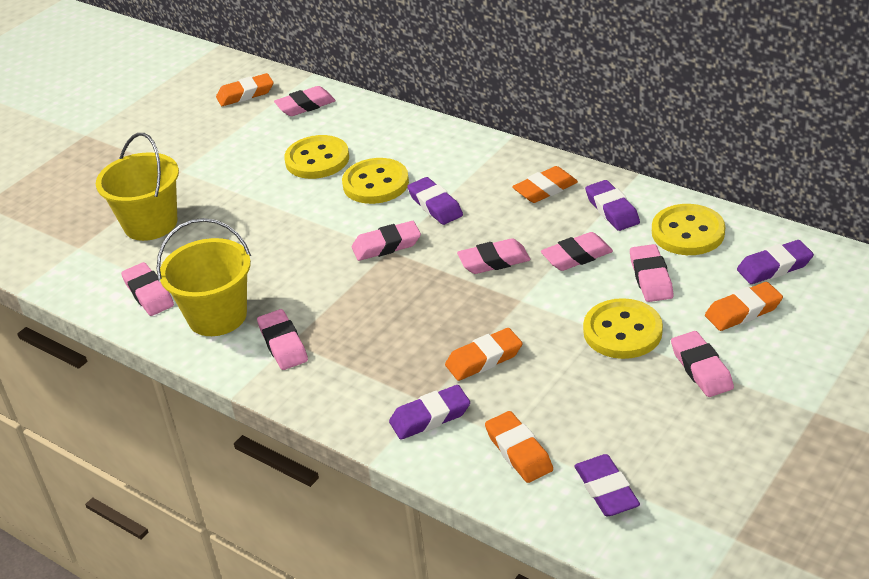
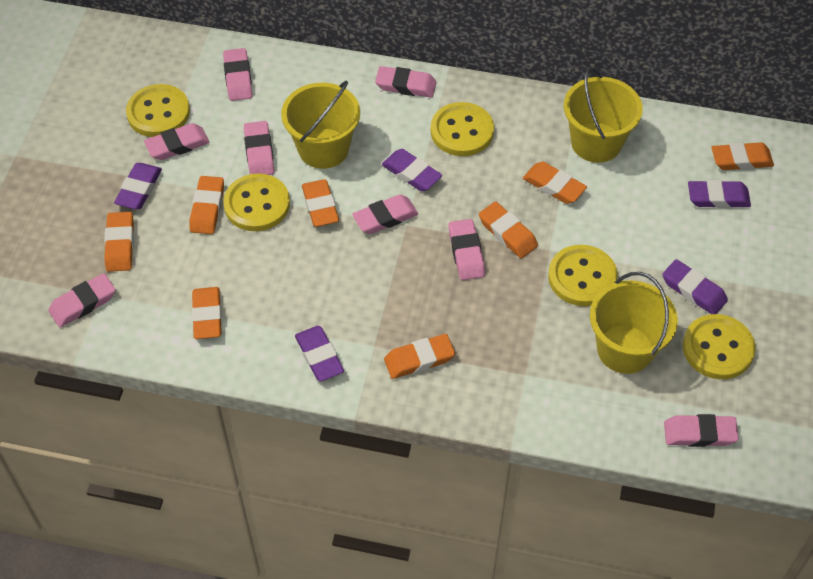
orange eraser: [216,73,273,106] [445,328,523,381] [485,411,553,483] [512,166,578,203] [705,282,783,331] = 5 -> [104,212,134,272] [189,176,224,234] [192,287,222,339] [302,179,339,227] [384,334,455,379] [479,201,538,258] [523,162,587,204] [711,142,774,170] = 8
yellow bucket: [96,133,179,241] [157,218,251,336] = 2 -> [281,81,360,169] [564,67,643,163] [590,272,678,374] = 3
yellow button: [284,135,349,179] [342,158,409,204] [583,298,663,359] [652,204,725,255] = 4 -> [126,84,190,137] [223,174,290,231] [431,102,494,156] [548,245,618,306] [683,314,756,379] = 5

